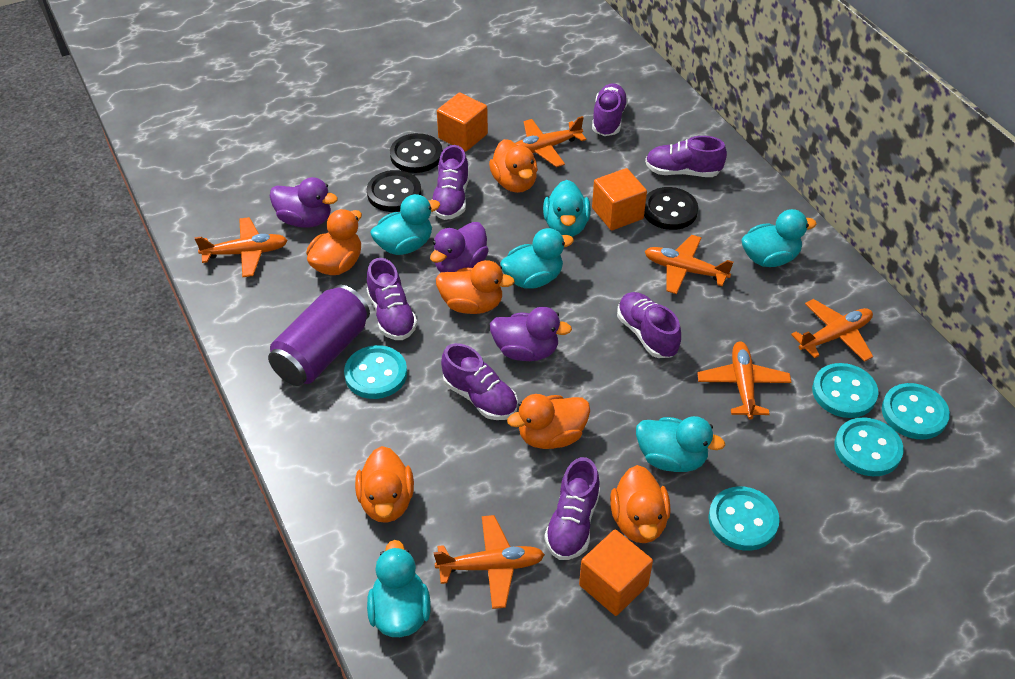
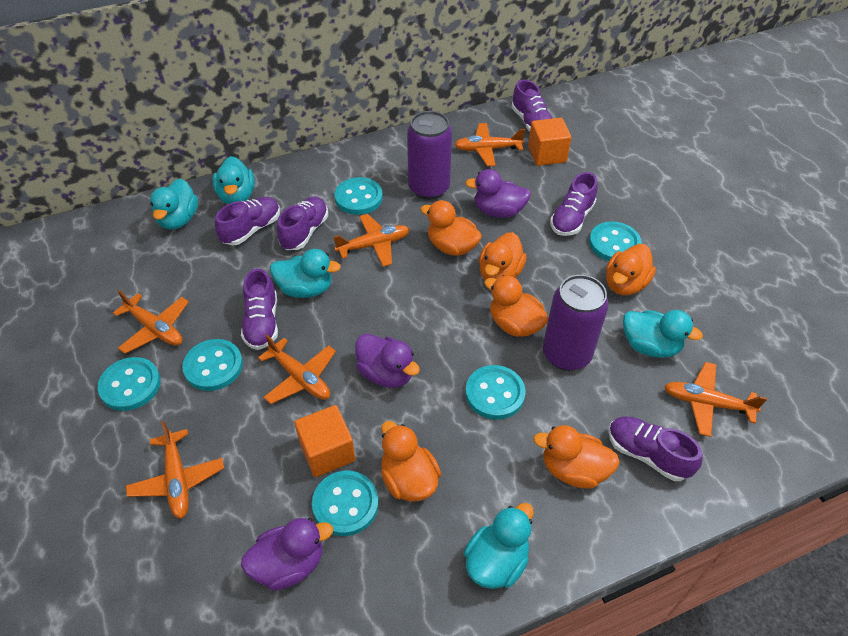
black button: [367,170,421,212] [390,133,442,173] [644,187,698,230] = 3 -> none = 0
orange cube: [437,92,488,152] [579,530,653,616] [592,168,647,230] = 3 -> [294,405,355,477] [528,118,572,166] = 2
purple can: [268,285,370,386] = 1 -> [407,111,452,200] [543,275,609,371] = 2
purple shoe: [366,258,417,340] [432,145,469,220] [441,343,518,420] [544,457,600,560] [592,83,628,136] [617,292,681,358] [645,136,727,177] = 7 -> [215,197,280,245] [241,268,278,350] [277,197,328,250] [511,80,552,132] [550,172,598,236] [608,417,703,481] = 6
turquoise button: [344,345,407,399] [708,487,780,551] [812,363,879,418] [835,417,904,476] [882,383,950,440] = 5 -> [97,357,161,411] [182,339,243,391] [312,471,379,536] [334,177,383,215] [466,365,526,420] [589,221,642,261] = 6
turquoise duck: [367,540,431,637] [370,194,440,255] [500,228,574,289] [543,180,591,237] [636,416,725,472] [741,209,817,267] = 6 -> [150,178,198,230] [212,156,255,204] [270,249,341,298] [464,503,534,589] [623,310,703,358] = 5

